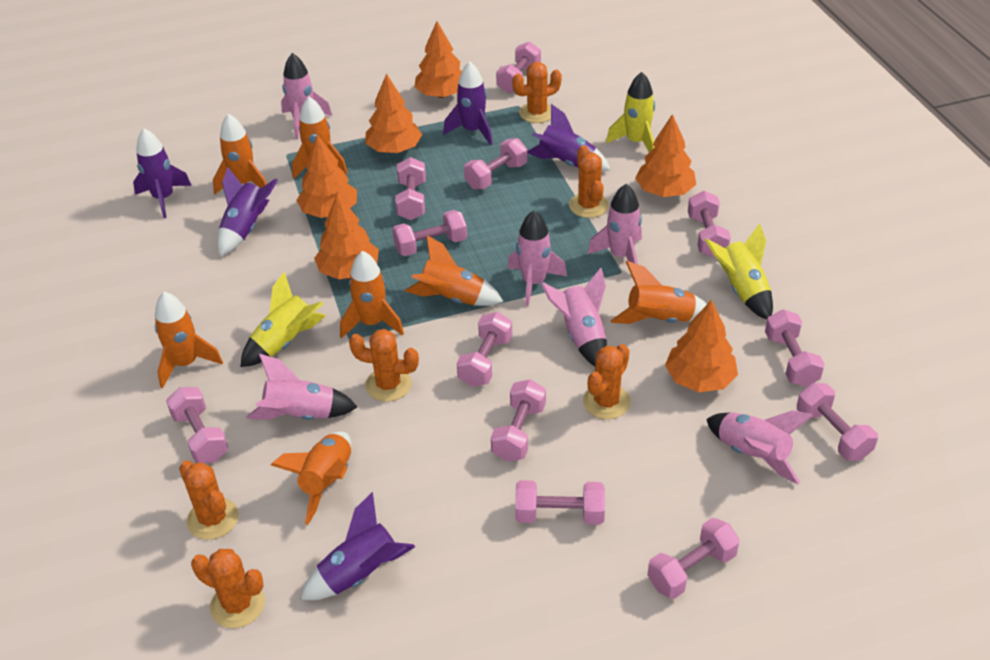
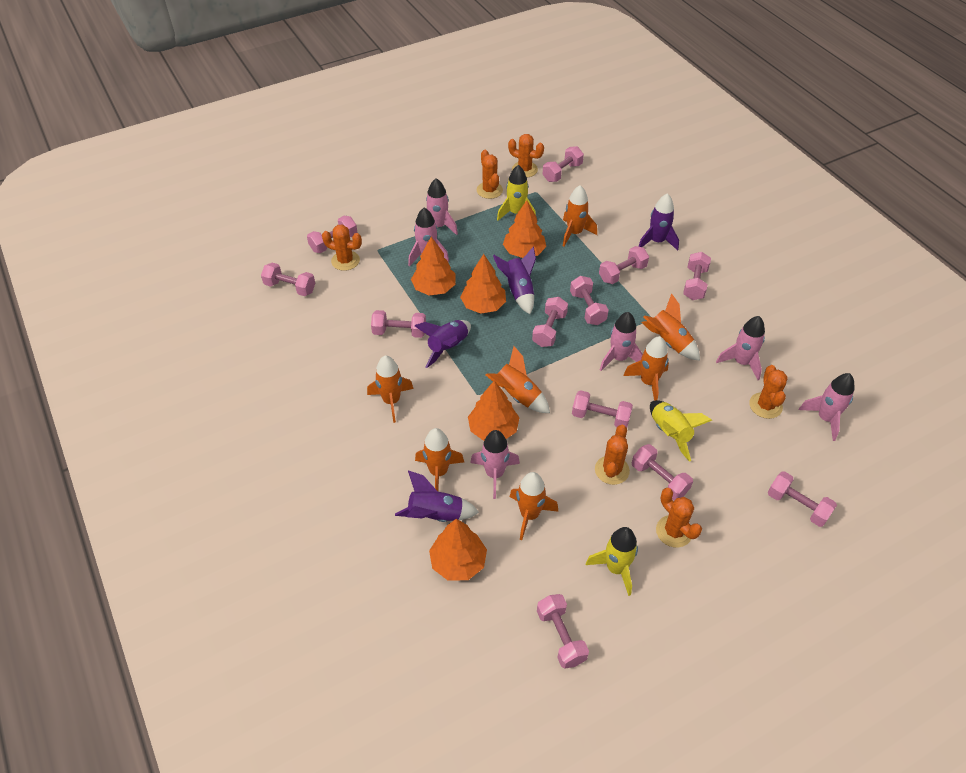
orange tree: [297,135,357,218] [314,193,379,280] [365,73,422,153] [414,21,462,98] [635,114,696,197] [665,300,738,392] = 6 -> [411,237,456,296] [429,519,487,581] [460,254,506,314] [468,381,520,441] [503,200,546,258] = 5
purple rocket: [133,128,192,218] [217,167,278,256] [300,492,415,600] [443,61,492,145] [527,104,611,172] = 5 -> [395,471,479,522] [415,320,471,368] [493,247,536,314] [638,193,679,251] = 4

